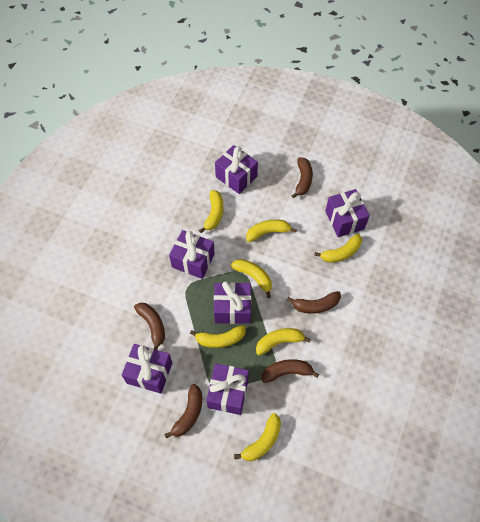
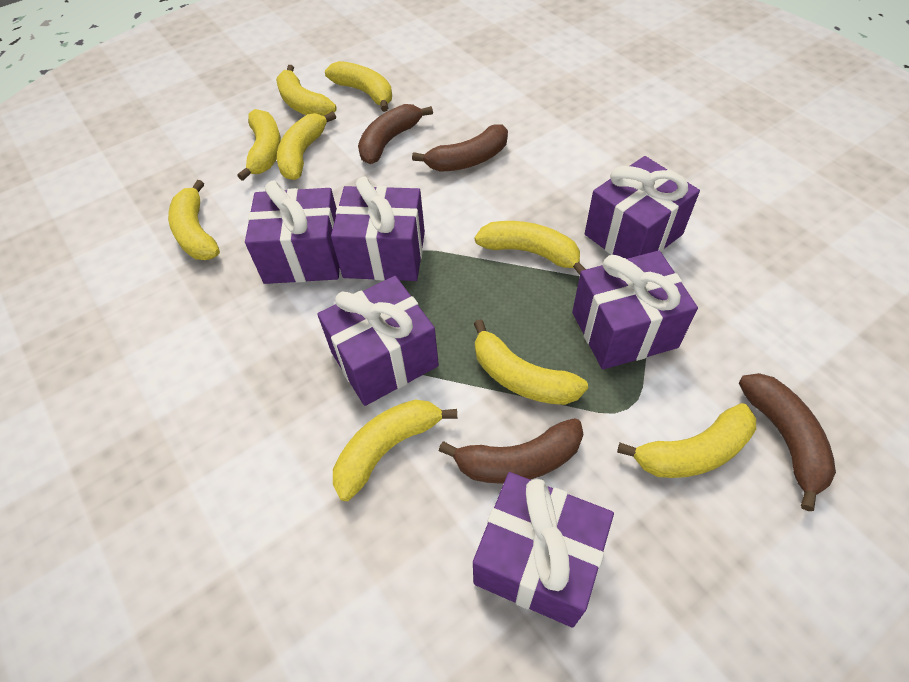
brown banana: [134,303,165,350] [164,384,202,439] [262,359,320,383] [287,291,341,313] [292,157,313,198] = 5 -> [358,104,433,164] [412,124,508,172] [439,418,584,484] [739,373,836,511] = 4
yellow banana: [190,325,246,348] [199,190,224,233] [231,259,272,298] [234,413,281,461] [246,220,297,242] [256,328,311,355] [314,234,362,263] = 7 -> [168,180,220,260] [237,109,281,181] [276,65,336,116] [277,111,336,180] [325,61,392,112] [333,399,457,501] [474,319,588,405] [475,221,586,275] [617,403,756,478] = 9

